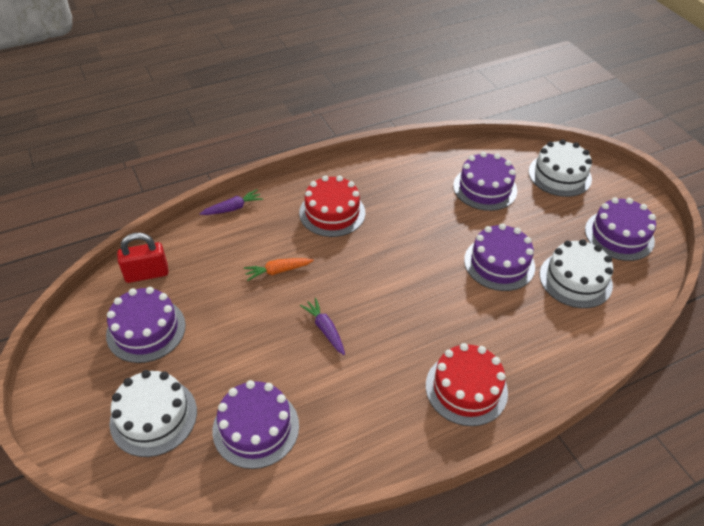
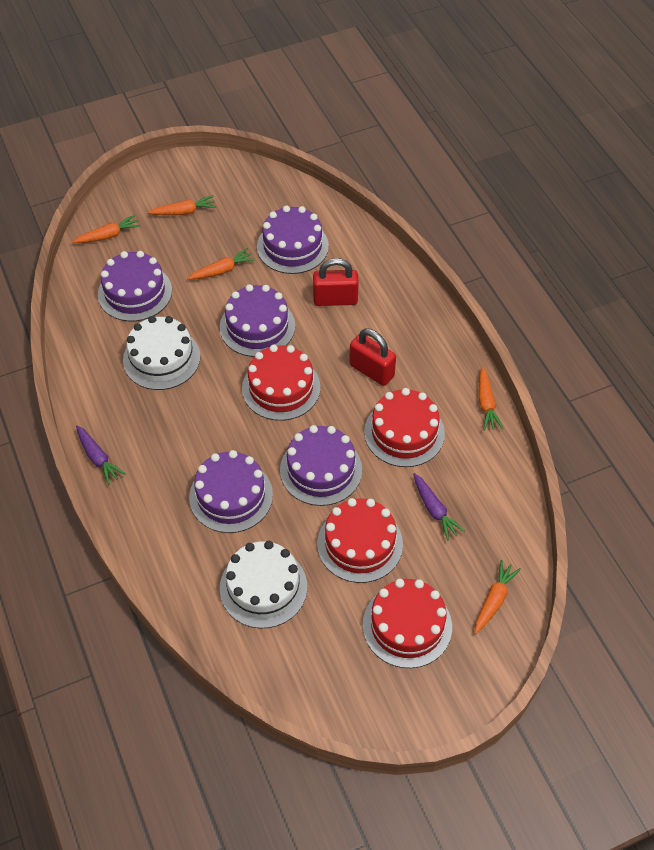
orange carrot: [244,258,314,281] = 1 -> [72,215,141,243] [148,195,216,215] [187,248,255,280] [475,560,521,634] [478,367,504,431] = 5
red cake: [299,175,365,237] [426,343,508,426] = 2 -> [242,345,320,421] [317,498,403,583] [363,579,452,668] [364,388,445,467] = 4
red padlock: [117,233,169,283] = 1 -> [313,258,359,306] [349,328,396,386] = 2
white cake: [109,370,197,457] [529,139,592,197] [540,239,613,308] = 3 -> [123,316,200,390] [220,541,307,628] = 2

